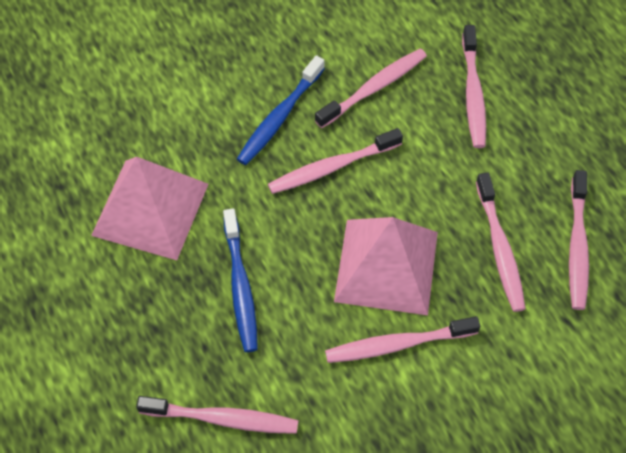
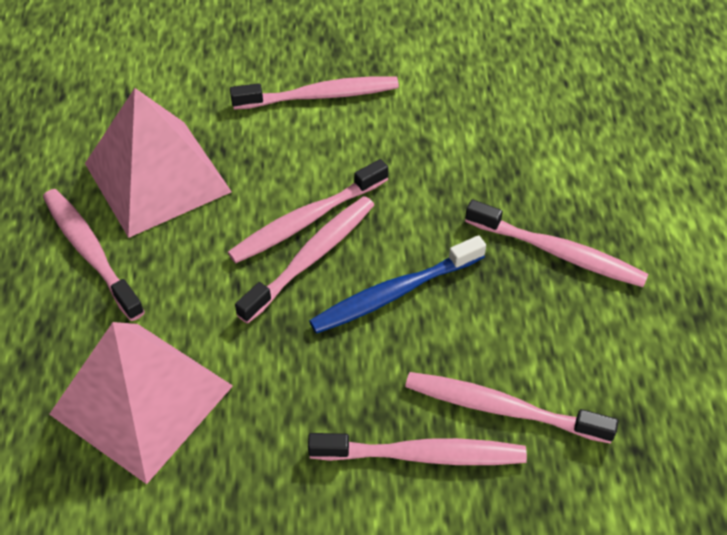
blue toothbrush: [223,209,258,352] [237,55,325,165] = 2 -> [309,235,486,334] = 1

